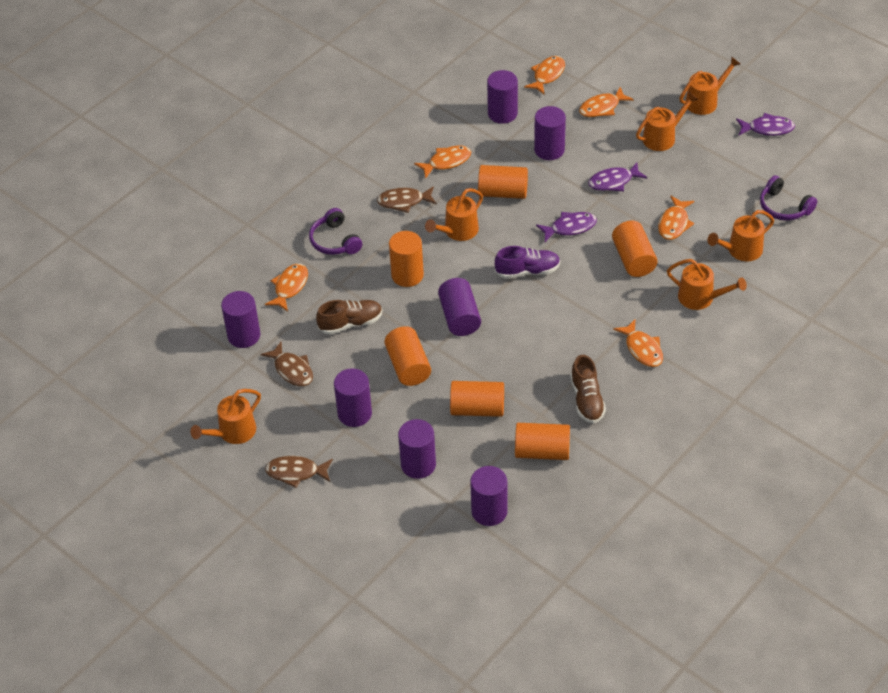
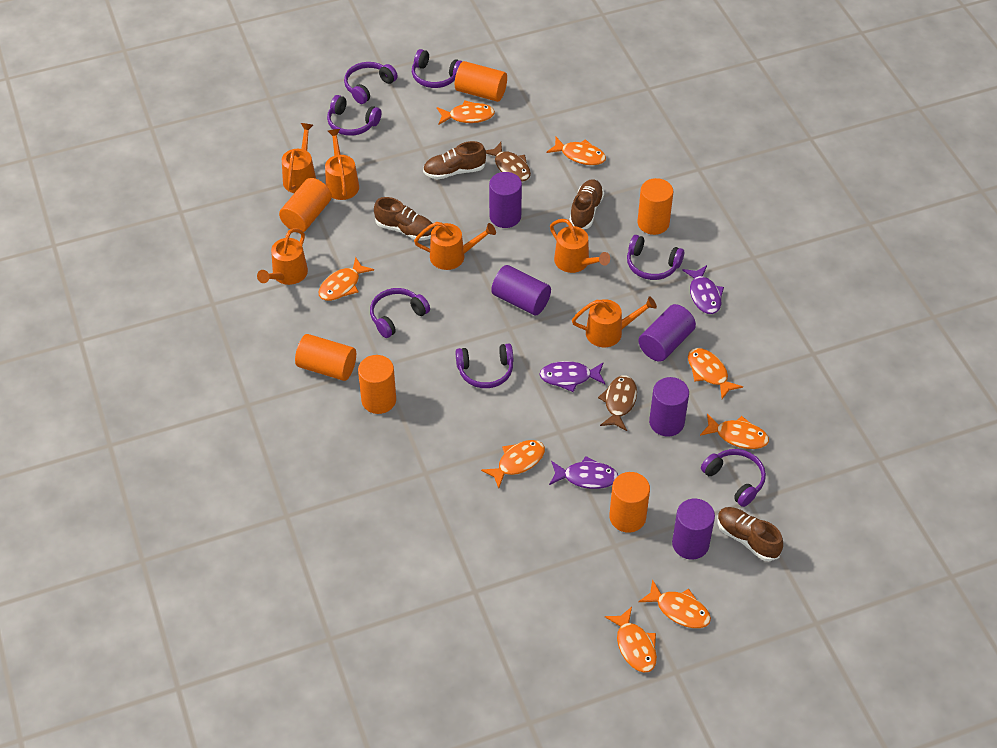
brown fish: [260,342,313,386] [265,456,333,488] [377,186,437,213] = 3 -> [486,142,531,182] [598,375,637,431] = 2
brown shoe: [316,300,383,335] [570,355,606,424] = 2 -> [374,197,435,241] [423,141,486,179] [569,179,604,229] [717,507,783,561] = 4
orange fish: [265,263,308,312] [414,146,471,179] [524,56,565,95] [579,87,634,117] [613,320,663,367] [658,196,694,240] = 6 -> [319,257,374,301] [437,100,495,125] [481,440,545,488] [547,137,606,165] [605,607,657,673] [638,579,711,628] [688,348,743,399] [700,414,769,449] = 8
purple cylinder: [221,291,260,348] [334,369,372,427] [398,419,436,479] [438,278,481,336] [470,466,508,526] [487,70,518,124] [534,106,566,160] = 7 -> [489,172,522,228] [491,265,551,316] [639,304,696,362] [649,377,689,437] [672,499,715,560] = 5
purple headphones: [309,208,362,255] [760,175,817,221] = 2 -> [327,95,382,136] [344,62,398,104] [370,288,430,338] [412,49,463,88] [455,344,513,388] [627,235,684,280] [701,449,766,507] = 7
purple shoe: [495,246,560,279] = 1 -> none = 0

